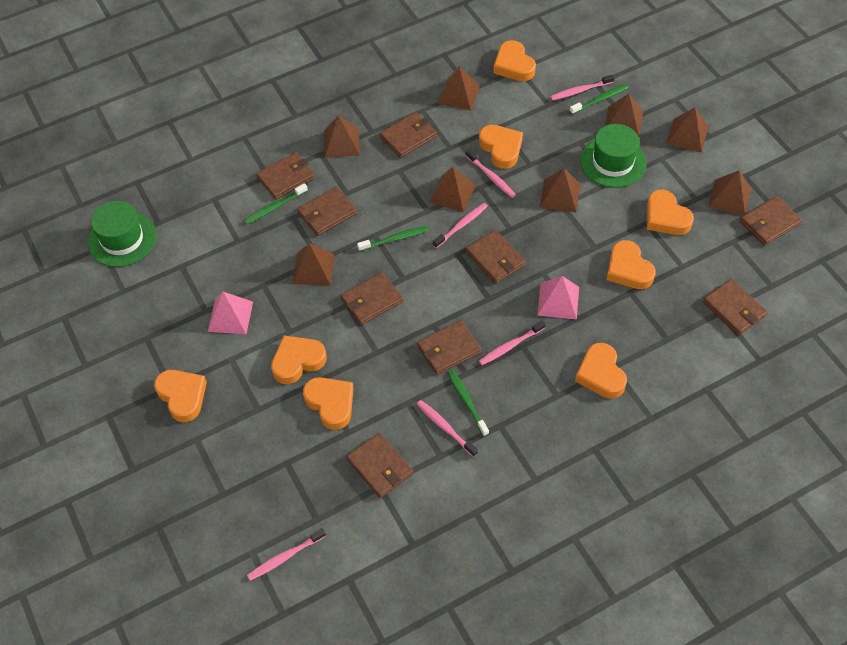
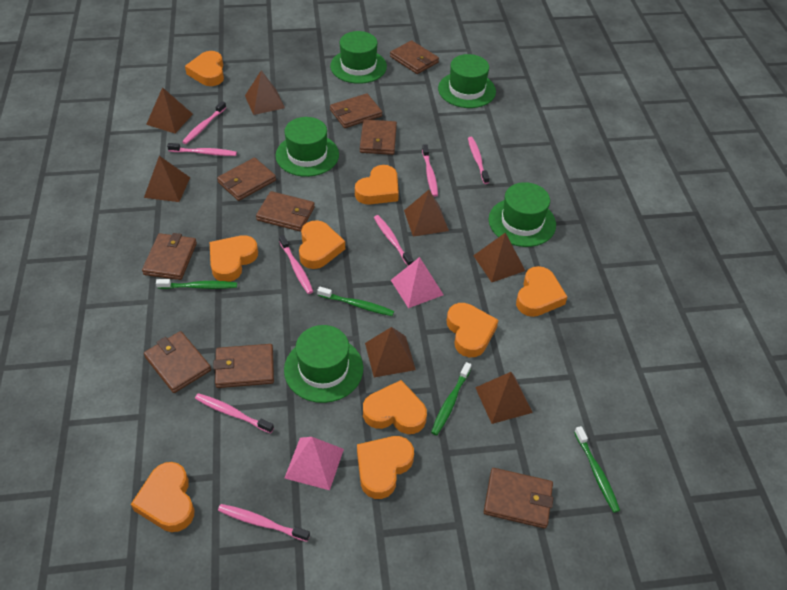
brown pyramid: [293,243,335,286] [324,115,360,158] [429,167,476,212] [438,66,480,110] [540,169,580,213] [605,94,643,137] [667,107,708,152] [708,171,751,215] = 8 -> [144,156,190,202] [146,87,193,133] [245,70,285,115] [365,327,416,377] [404,190,449,237] [473,233,525,282] [475,372,533,424] = 7
green hat: [88,201,156,267] [580,124,647,188] = 2 -> [275,117,339,177] [284,325,363,403] [330,31,387,84] [438,54,496,108] [489,182,556,247] = 5
orange heart: [154,370,207,422] [271,336,327,384] [303,377,354,430] [479,125,523,169] [493,40,536,81] [575,343,627,398] [607,240,655,289] [647,190,694,235] = 8 -> [131,462,194,532] [185,51,224,86] [210,235,258,282] [299,220,345,269] [355,165,399,205] [357,436,414,499] [363,380,427,434] [447,303,498,357] [516,266,567,317] = 9
pink toothbrush: [247,528,326,581] [417,400,478,457] [433,203,488,248] [465,149,516,198] [479,320,546,365] [550,74,614,100] = 6 -> [167,143,237,156] [182,101,226,144] [195,393,274,434] [218,504,310,542] [279,235,313,294] [374,215,414,266] [422,144,438,197] [468,137,490,184] = 8

